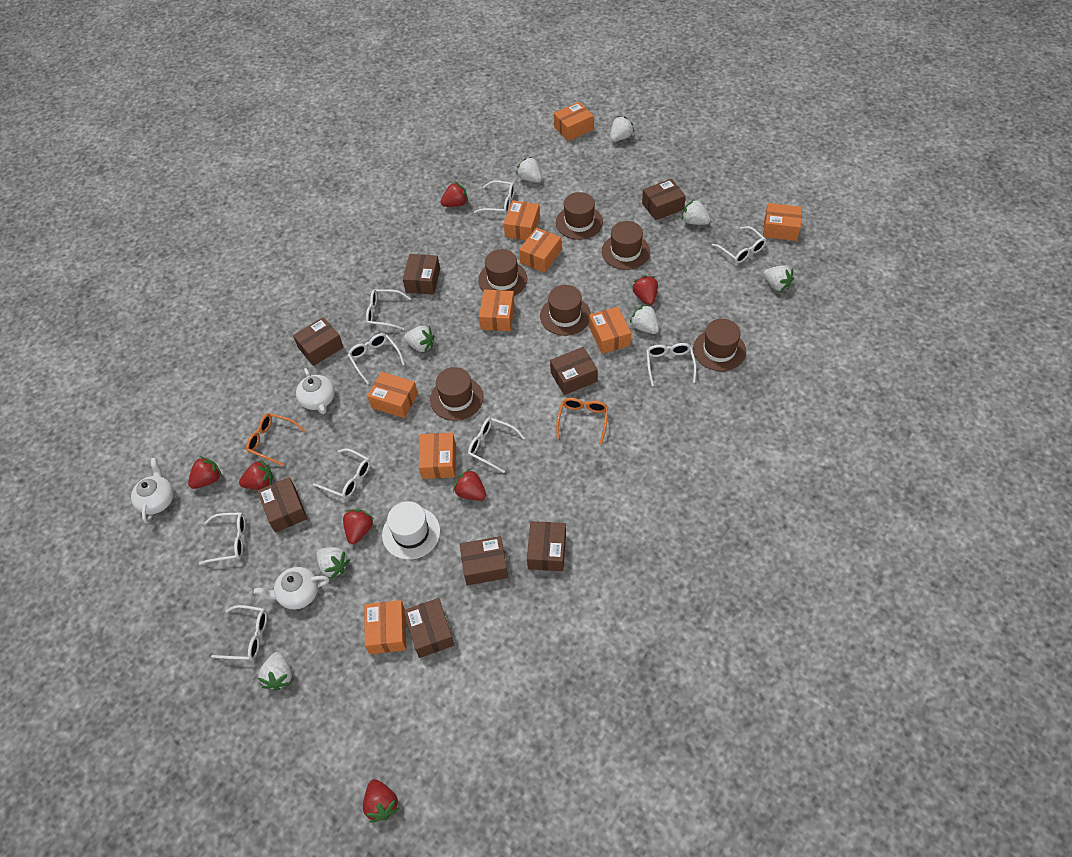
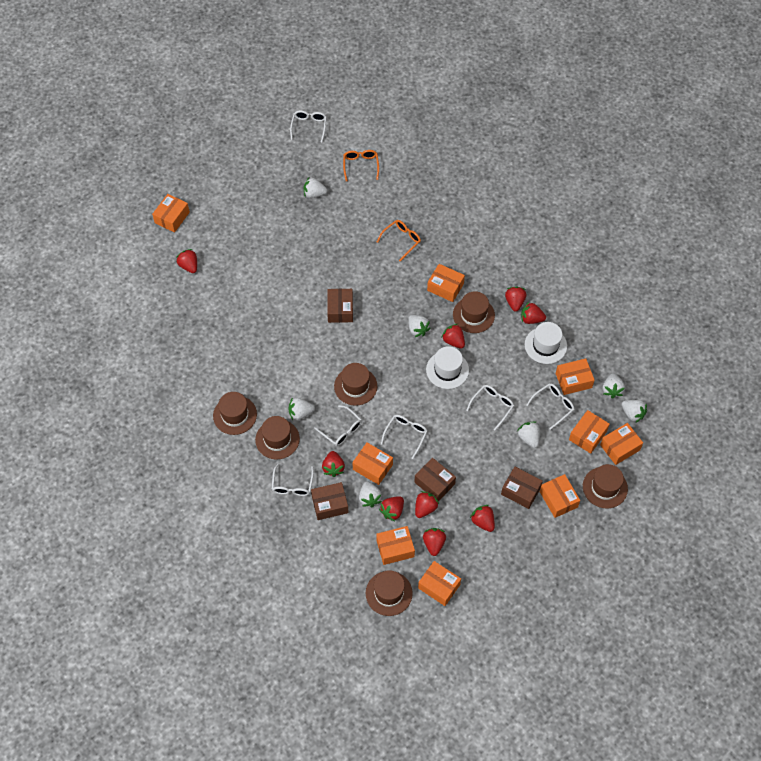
brown box: [257,477,307,533] [293,317,344,366] [403,254,440,295] [404,598,454,658] [460,536,508,585] [527,521,566,571] [550,347,598,395] [642,179,686,220] = 8 -> [311,482,349,520] [327,289,353,323] [414,458,456,501] [501,467,543,509] = 4
red strawberry: [188,456,222,489] [239,460,274,490] [343,509,374,544] [363,779,399,823] [441,182,468,207] [453,469,486,501] [633,276,658,306] = 7 -> [176,249,197,273] [322,451,345,477] [379,496,404,521] [415,491,439,518] [423,528,446,556] [441,324,465,349] [470,505,495,532] [505,286,526,312] [521,302,546,324] = 9
white glasses: [199,512,246,565] [211,605,267,661] [313,448,370,499] [348,333,405,384] [366,289,411,330] [468,418,525,473] [474,180,515,214] [646,343,697,386] [712,226,766,263] = 9 -> [272,464,314,496] [290,110,327,142] [314,405,362,446] [381,415,428,459] [466,385,514,430] [527,384,575,430] = 6
white hat: [382,501,440,560] = 1 -> [426,346,469,389] [525,322,567,364] = 2
white strawberry: [258,652,292,690] [316,547,350,579] [404,326,434,353] [516,157,542,183] [610,116,634,142] [630,304,659,334] [682,199,710,225] [763,265,794,292] = 8 -> [289,397,315,420] [304,178,327,198] [359,482,382,508] [408,315,431,337] [517,421,540,448] [603,374,625,399] [622,400,647,423] = 7
white teapot: [131,458,174,523] [254,567,329,610] [296,368,335,414] = 3 -> none = 0

